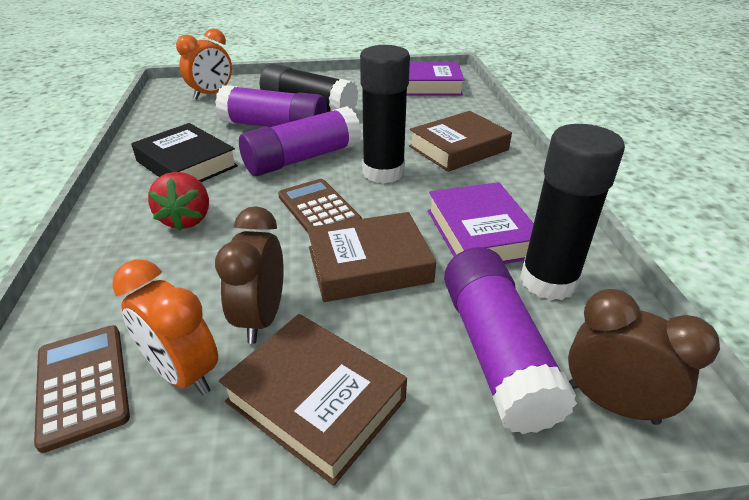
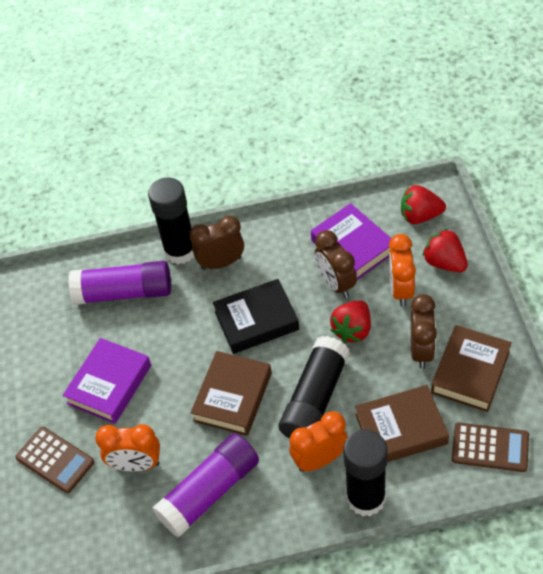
brown clock: [215,206,284,344] [568,289,720,425] = 2 -> [189,216,244,270] [315,230,357,298] [411,294,437,369] = 3
orange clock: [112,259,218,395] [176,28,232,99] = 2 -> [95,424,160,472] [289,411,348,472] [389,234,416,307] = 3
purple glue stick: [215,85,327,127] [239,106,362,176] [444,247,577,434] = 3 -> [68,261,171,305] [152,433,259,537] = 2
red strawberry: [148,172,209,231] = 1 -> [330,301,371,343] [401,185,446,224] [422,229,468,272] = 3

